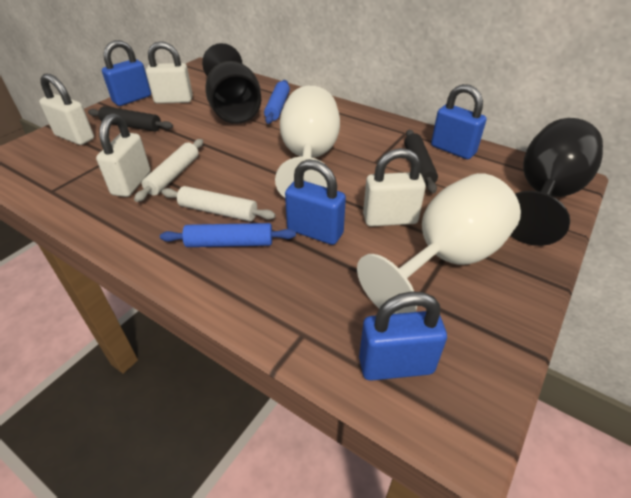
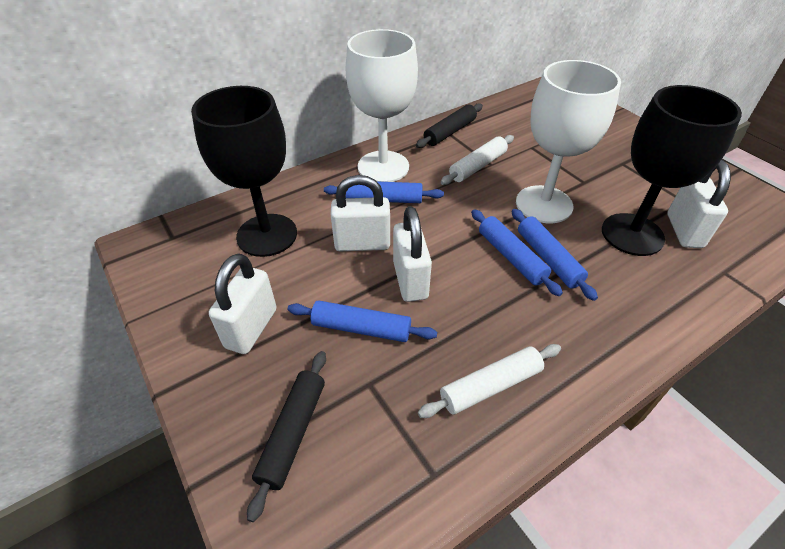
blue padlock: [102,40,151,106] [285,159,346,245] [359,291,447,381] [431,84,487,159] = 4 -> none = 0
blue rolling pin: [160,223,296,247] [264,80,290,124] = 2 -> [288,300,437,342] [324,181,444,203] [471,209,563,296] [512,209,598,301] = 4

